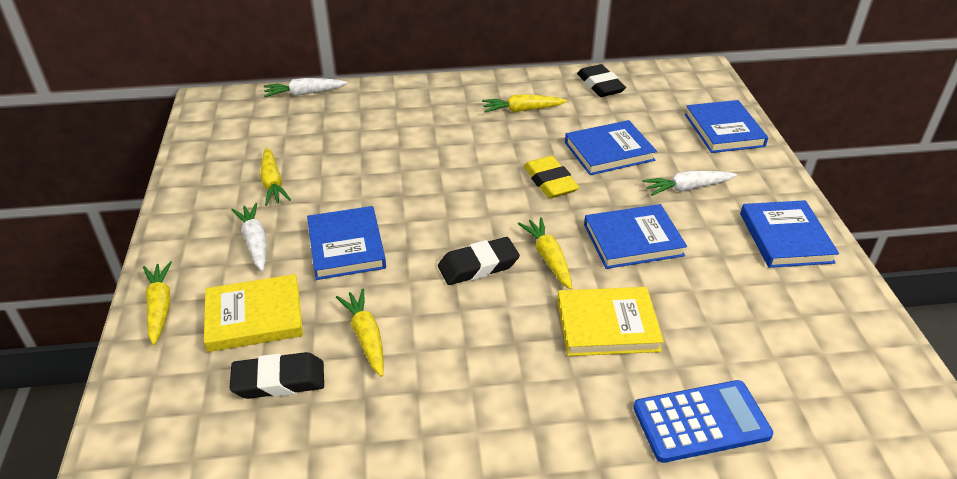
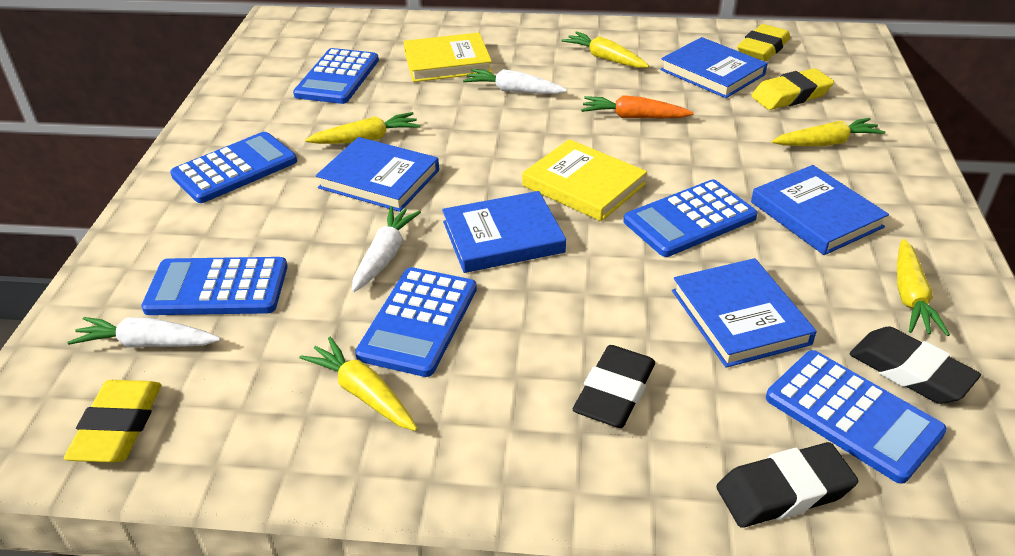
blue calculator: [633,380,773,463] = 1 -> [141,257,288,315] [170,132,297,203] [293,48,379,104] [355,267,477,377] [624,180,758,257] [766,350,947,484] = 6
orange carrot: none = 0 -> [581,95,694,118] = 1
yellow eraser: [524,156,579,198] = 1 -> [64,380,161,463] [737,24,790,61] [751,68,834,110] = 3

